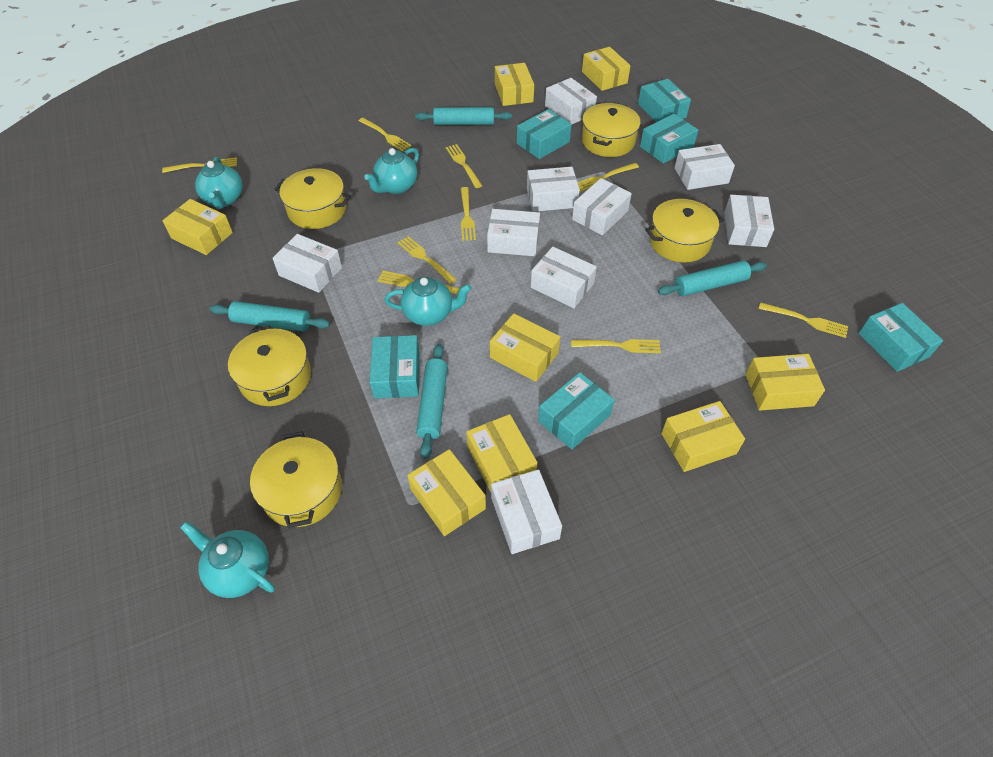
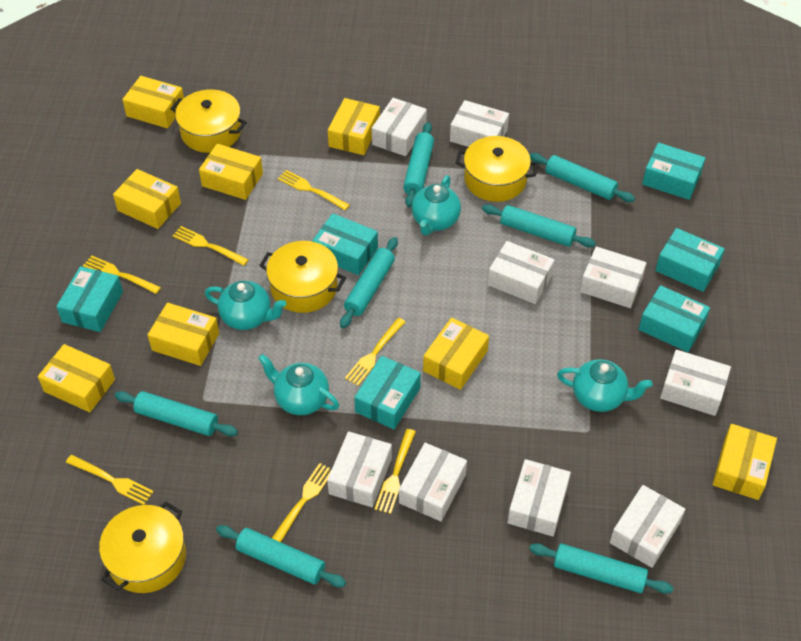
turquoise rolling pin: [210,301,330,332] [415,107,512,125] [416,344,448,459] [658,261,767,296] = 4 -> [115,391,238,436] [216,525,346,587] [340,237,398,328] [403,122,434,207] [482,204,596,248] [529,543,673,594] [530,153,635,202] = 7
yellow fork: [162,157,237,173] [359,118,412,152] [377,270,460,294] [397,236,457,284] [446,144,482,188] [461,187,476,241] [571,339,661,353] [578,163,639,192] [759,302,848,338] = 9 -> [66,455,154,505] [83,255,161,294] [172,226,249,266] [272,463,332,542] [278,170,350,210] [345,318,405,386] [375,429,416,514] = 7
yellow pot: [228,326,311,406] [250,431,342,528] [275,168,351,229] [582,103,640,157] [645,199,724,263] = 5 -> [99,501,186,593] [170,89,247,153] [259,241,346,313] [456,136,538,202] = 4

